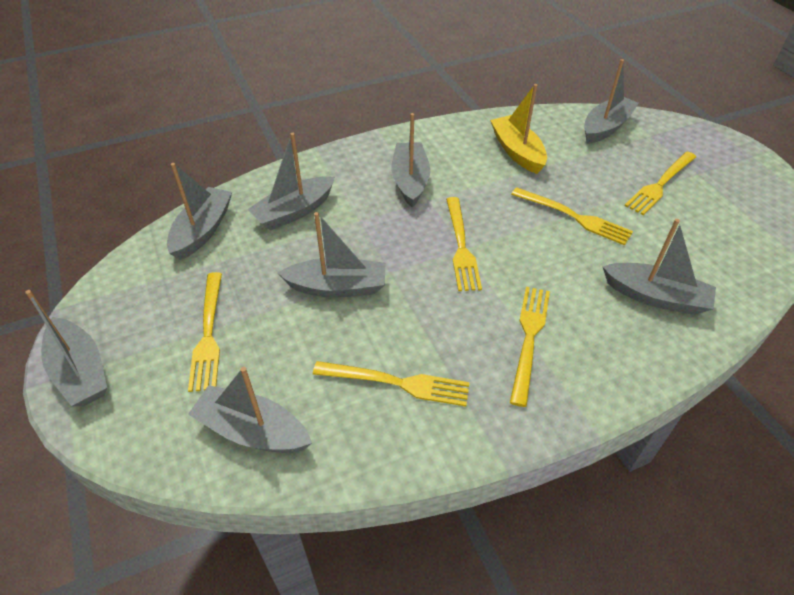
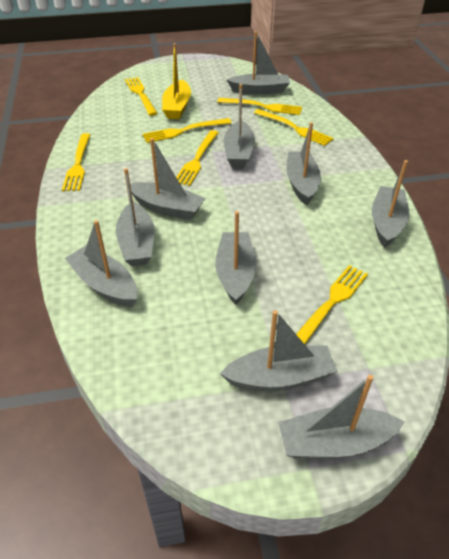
grey boat: [25,290,107,406] [167,163,232,260] [188,367,312,453] [248,133,335,231] [278,212,385,298] [391,113,430,207] [584,59,639,144] [603,219,716,315] = 8 -> [65,220,137,307] [116,168,154,266] [130,138,206,220] [215,211,256,305] [220,310,337,391] [224,84,255,168] [227,31,290,95] [278,375,404,458] [286,122,321,205] [372,160,409,248] = 10
yellow fork: [188,272,222,392] [313,361,470,407] [446,197,482,291] [510,287,550,407] [511,187,633,245] [624,152,696,215] = 6 -> [62,133,90,191] [125,77,157,116] [143,118,232,143] [176,130,219,186] [217,98,302,115] [254,109,333,146] [296,265,368,344] = 7

